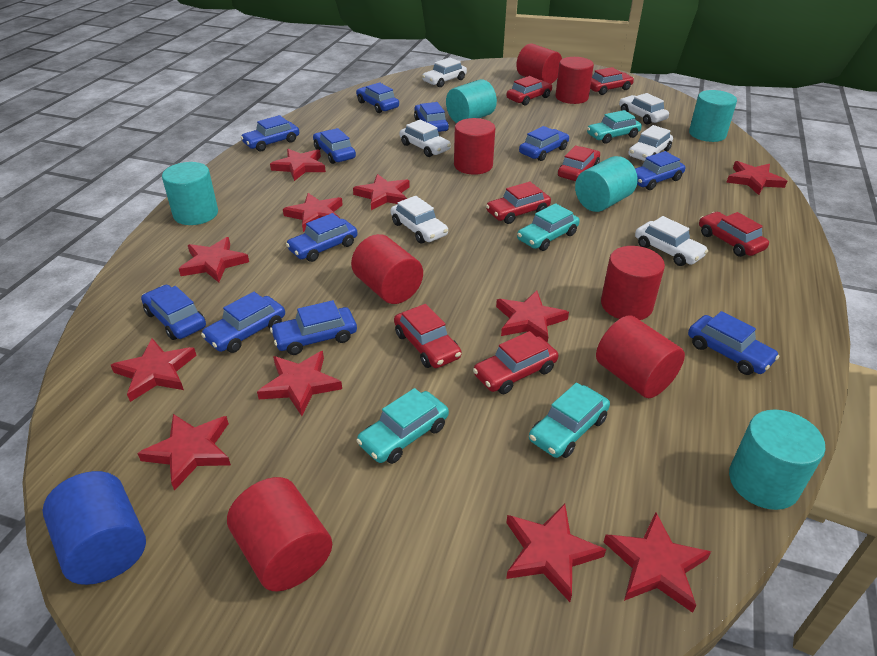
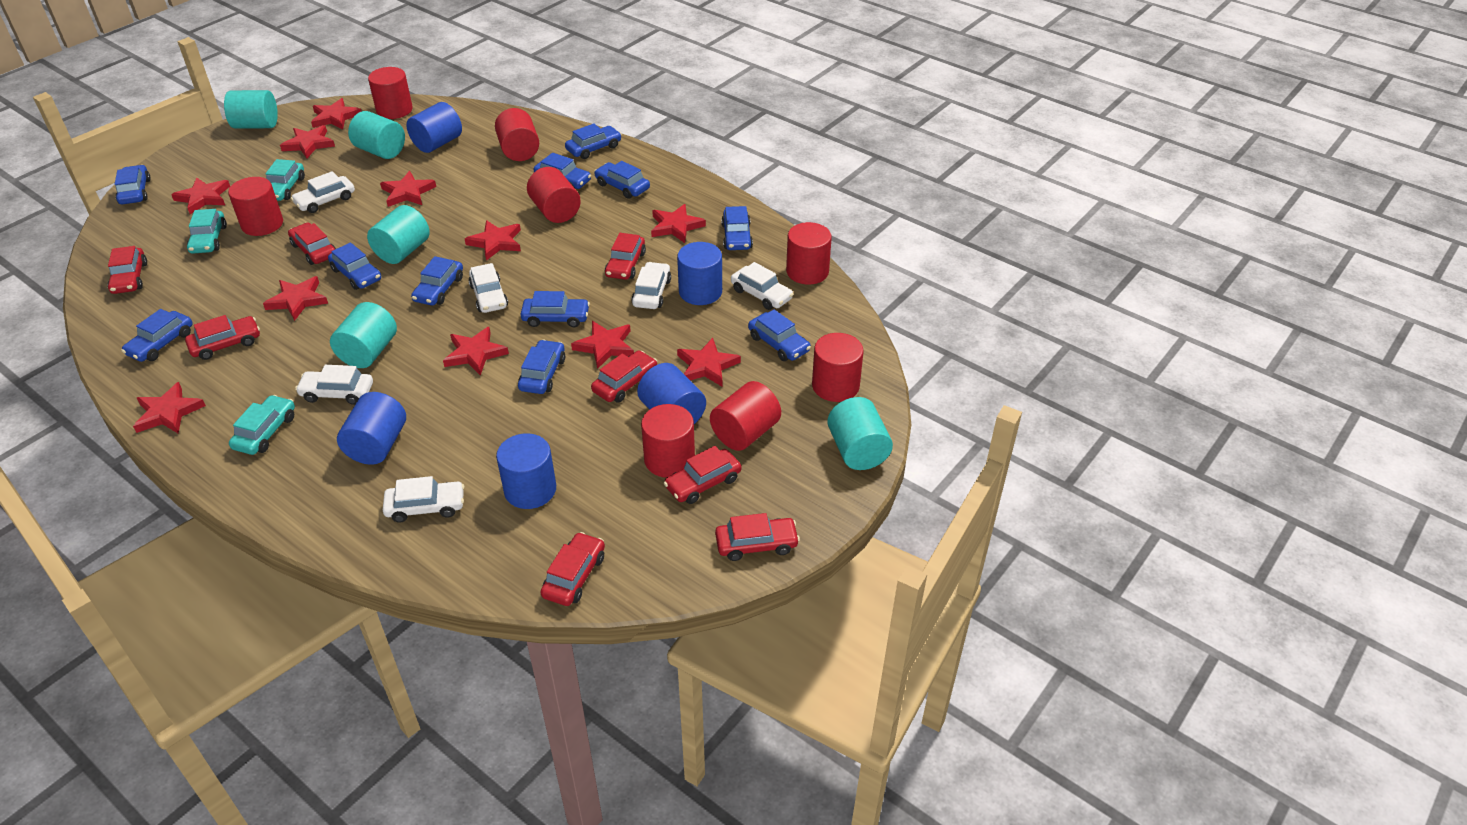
blue cylinder: [43,471,146,585] = 1 -> [337,392,406,465] [406,102,462,153] [496,433,556,509] [637,363,706,424] [677,242,722,305] = 5
red car: [394,304,462,368] [473,331,558,394] [486,182,551,224] [506,76,552,106] [558,145,600,181] [590,67,634,95] [699,212,769,257] = 7 -> [108,246,147,294] [185,315,260,360] [288,223,336,265] [540,532,605,606] [591,351,657,403] [605,233,646,280] [664,446,741,504] [715,513,800,561] = 8
red cylinder: [227,477,332,592] [351,234,423,304] [454,118,495,175] [516,44,562,84] [556,57,594,104] [596,316,685,398] [601,246,665,320] = 7 -> [228,177,283,236] [368,67,413,119] [495,108,539,161] [527,167,581,223] [641,404,695,478] [710,381,781,451] [786,222,832,285] [812,333,864,402] = 8
turquoise car: [356,388,449,464] [517,203,580,251] [529,382,610,458] [587,110,642,144] = 4 -> [187,209,227,253] [229,395,295,455] [265,159,305,201] = 3

